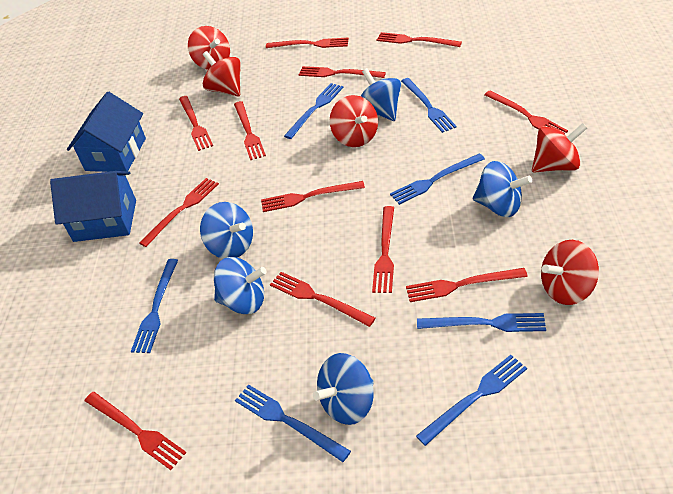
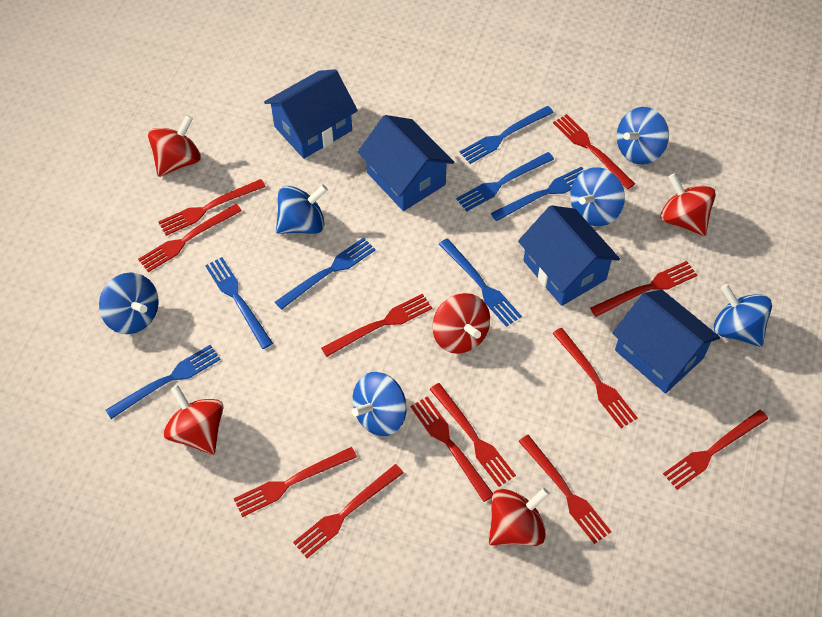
blue house: [50,171,136,242] [67,92,146,172] = 2 -> [264,69,358,159] [358,115,454,211] [518,205,620,306] [612,290,720,393] = 4
blue spinning top: [200,202,253,259] [214,257,267,314] [313,353,374,425] [361,68,401,121] [473,161,532,217] = 5 -> [99,272,159,334] [276,185,328,234] [352,372,407,436] [570,167,625,226] [617,107,669,165] [714,284,772,347] = 6

